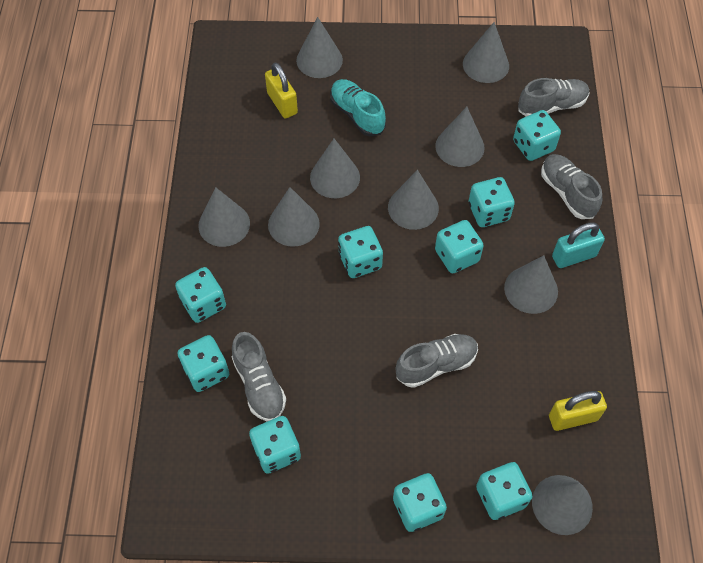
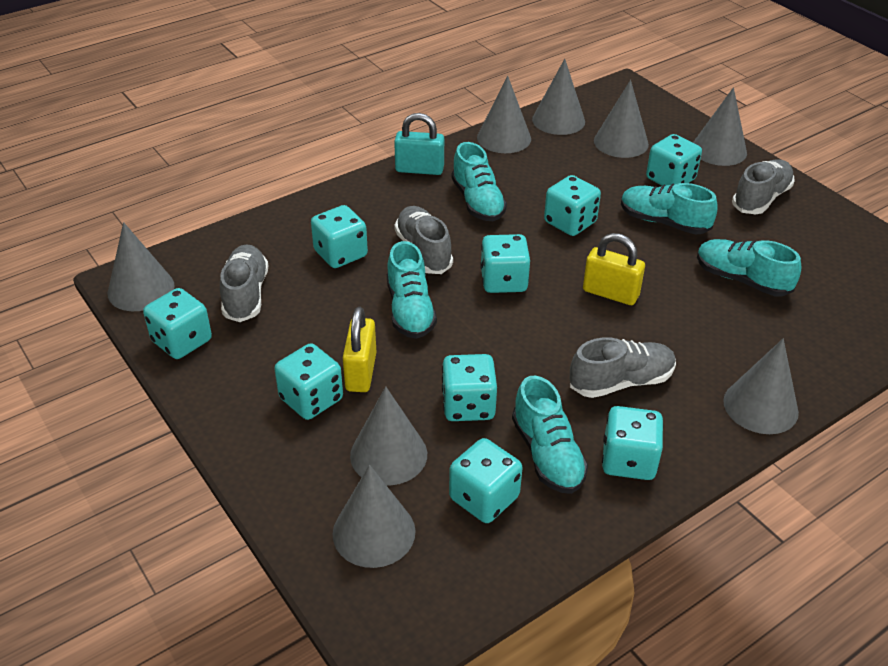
grey cone: [198,187,250,247] [268,187,320,247] [296,17,343,78] [310,139,360,198] [388,170,439,230] [435,107,485,167] [463,22,509,83] [504,255,558,314] [532,475,593,535] = 9 -> [108,222,175,311] [333,465,416,568] [350,386,427,485] [477,76,531,153] [532,59,585,135] [594,80,649,158] [693,87,747,166] [723,339,799,434] = 8
turquoise shoe: [330,79,386,136] = 1 -> [387,241,437,339] [452,142,507,221] [512,376,588,494] [621,183,718,234] [697,239,801,296] = 5

